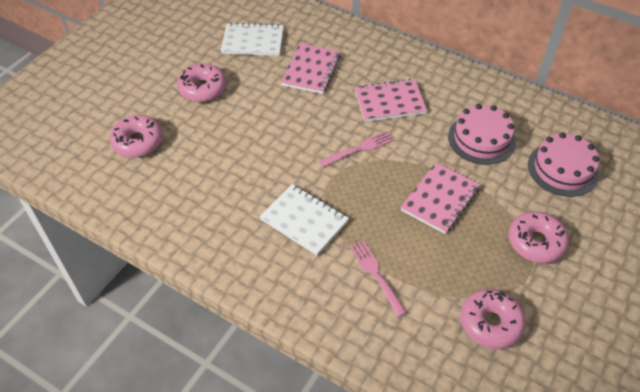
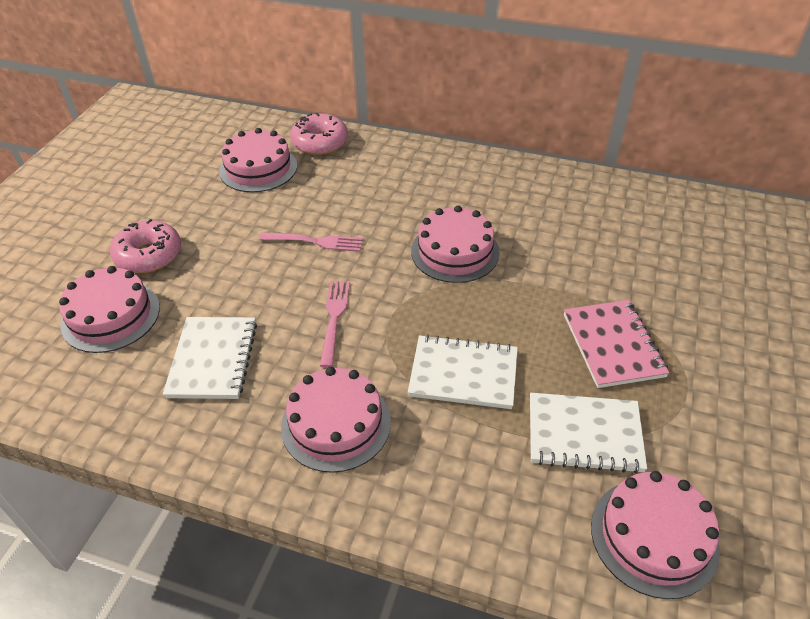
pink cake: [448,104,516,165] [528,133,599,197] = 2 -> [59,266,160,353] [219,128,297,192] [281,367,391,473] [411,206,500,283] [591,471,720,599] = 5
pink donut: [109,115,163,158] [177,63,226,102] [460,289,526,349] [508,211,569,263] = 4 -> [110,219,181,273] [290,113,348,155] = 2
pink notebook: [281,43,341,94] [355,79,427,122] [400,163,480,234] = 3 -> [564,300,669,388] = 1
white notebook: [221,22,284,56] [259,184,349,256] = 2 -> [163,317,257,399] [408,334,518,409] [530,393,647,474] = 3

